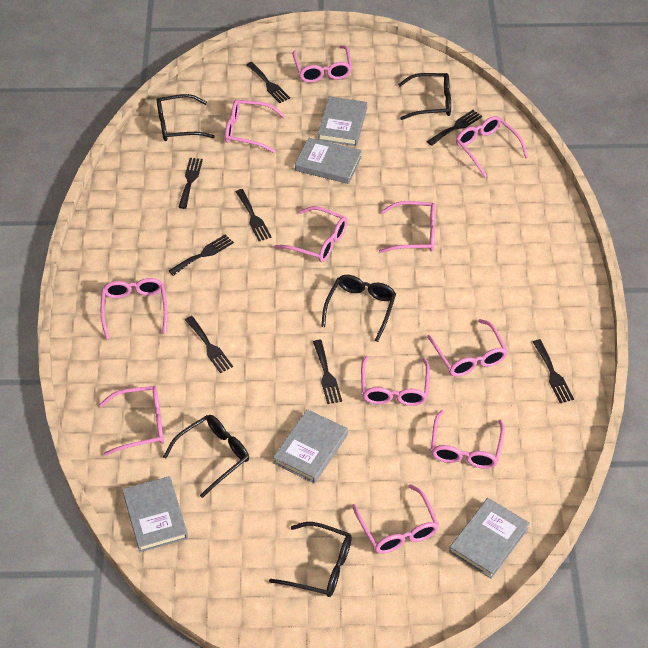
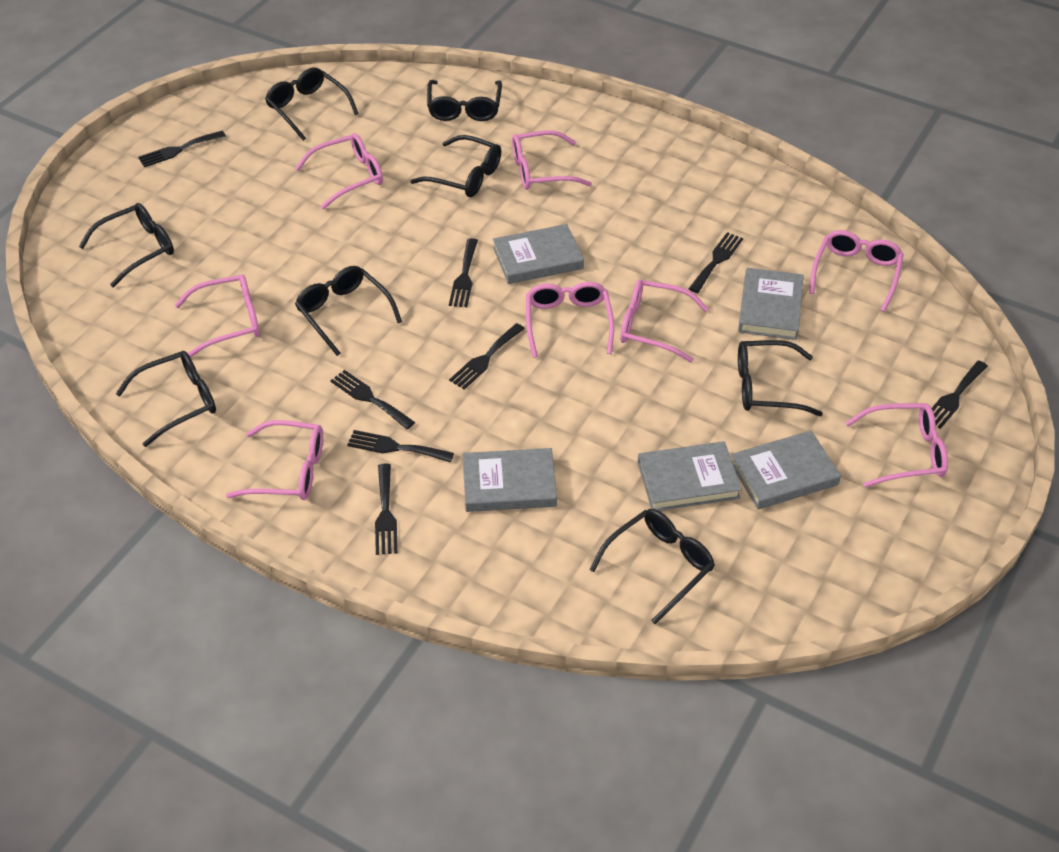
black glasses: [157,94,215,141] [163,415,249,498] [269,522,352,597] [321,275,396,342] [398,73,451,120] = 5 -> [79,203,174,287] [116,351,216,447] [265,68,359,141] [295,266,402,356] [411,135,501,197] [427,80,502,121] [589,509,715,624] [738,340,823,416] = 8
pink glasses: [99,386,164,456] [101,278,168,340] [225,99,285,153] [274,206,347,262] [292,45,352,83] [352,484,439,554] [361,356,430,406] [379,201,435,253] [427,319,508,377] [431,410,505,469] [456,116,528,177] = 11 -> [175,274,260,357] [226,420,323,500] [295,133,383,209] [512,130,592,190] [526,282,614,358] [620,280,709,363] [809,230,904,312] [845,403,948,487] = 8

